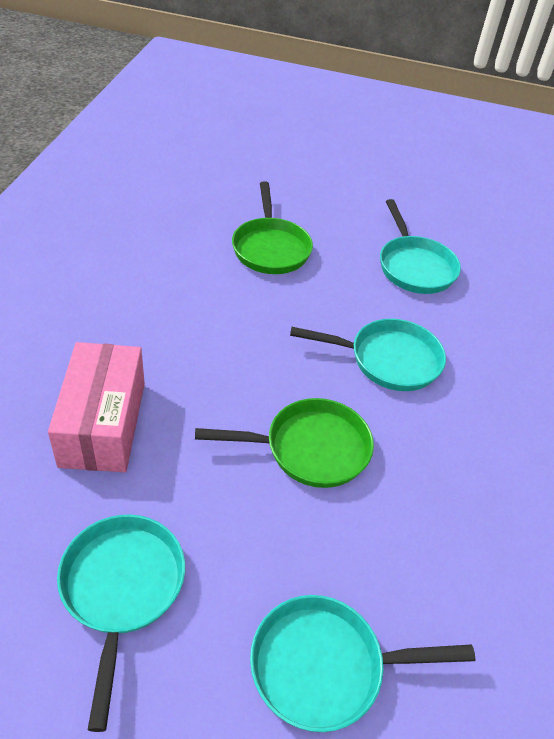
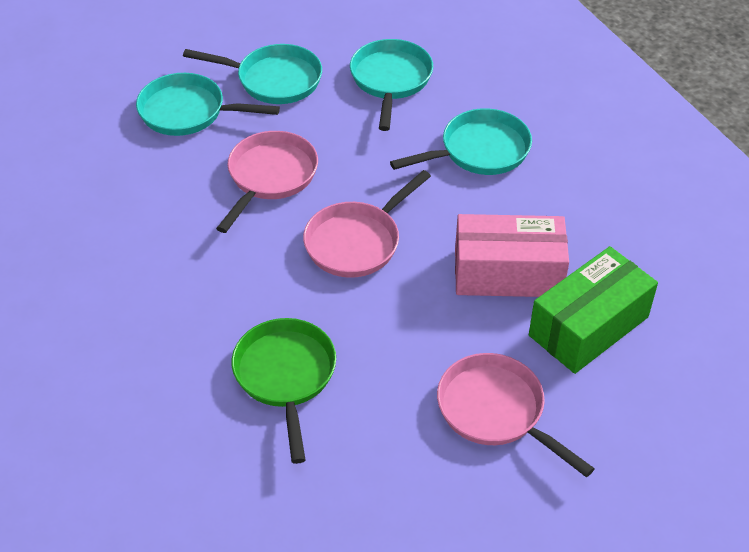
green box: none = 0 -> [529,246,658,374] = 1
green pan: [195,398,374,488] [232,181,313,274] = 2 -> [232,318,336,464] = 1
pink pan: none = 0 -> [216,131,318,233] [303,170,431,278] [437,353,595,477] = 3

